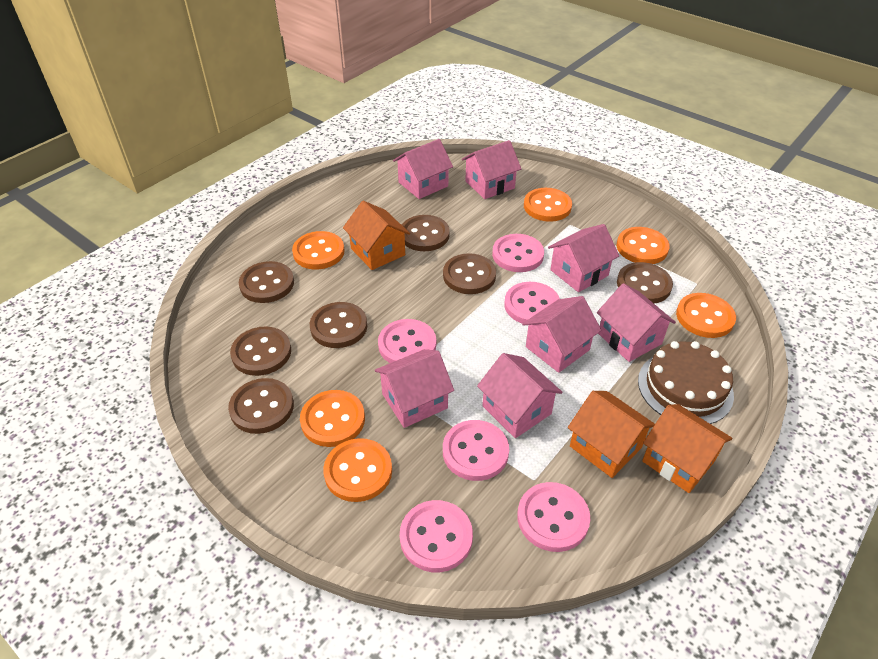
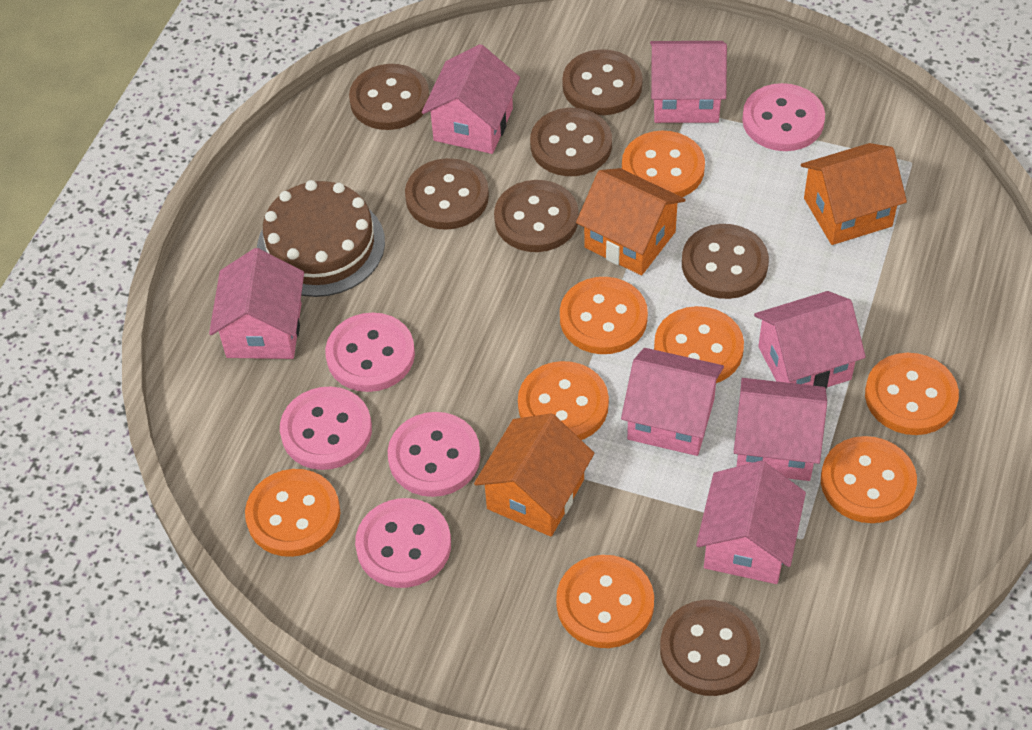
orange button: [292,231,345,269] [300,390,365,447] [323,438,392,502] [524,188,572,222] [617,227,670,264] [676,293,736,338] = 6 -> [245,469,340,557] [518,361,609,440] [556,555,654,648] [560,277,648,354] [622,131,705,197] [654,306,744,383] [821,436,917,523] [865,353,959,435] = 8
pink button: [378,319,436,363] [400,500,473,572] [443,420,509,481] [492,234,544,272] [504,282,560,323] [517,482,590,552] = 6 -> [280,386,372,470] [325,313,415,392] [355,498,451,588] [388,412,480,497] [742,83,825,151] = 5

